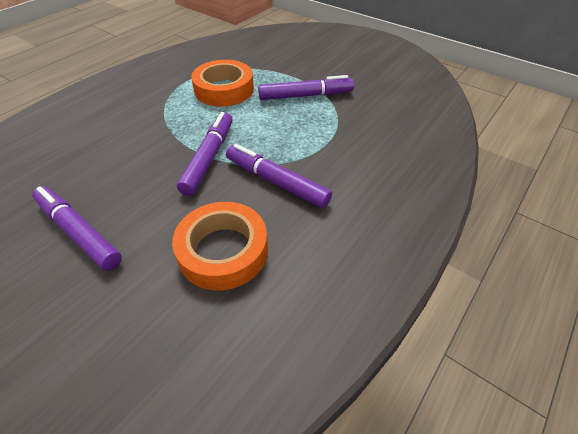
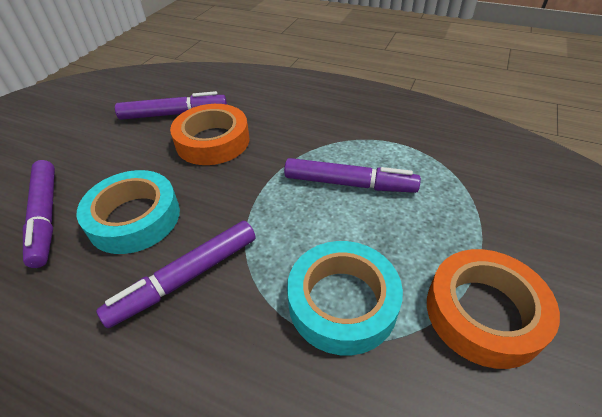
turquoise tape: none = 0 -> [77,170,180,254] [287,241,403,355] = 2

